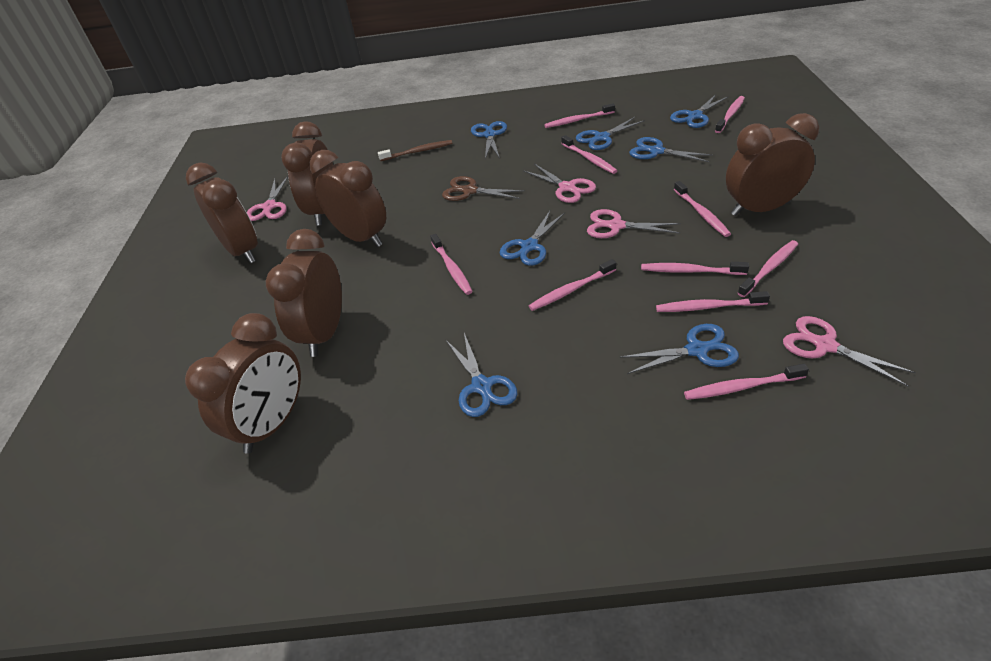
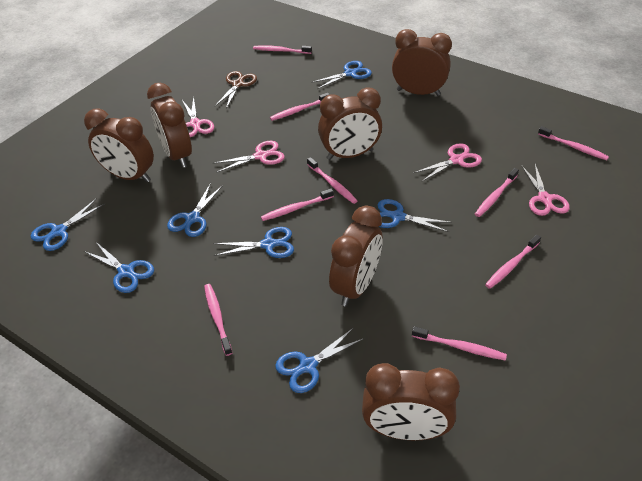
brown toothbrush: [378,140,452,161] = 1 -> none = 0
pink toothbrush: [430,234,473,295] [529,259,616,311] [544,103,615,128] [561,135,617,174] [641,262,749,275] [656,291,770,312] [674,181,731,237] [684,364,809,400] [715,96,745,133] [738,240,798,297] = 10 -> [204,284,232,356] [253,45,312,54] [261,188,334,221] [270,93,330,121] [307,157,358,204] [412,326,507,361] [475,168,519,217] [485,235,541,289] [538,126,609,160] = 9

